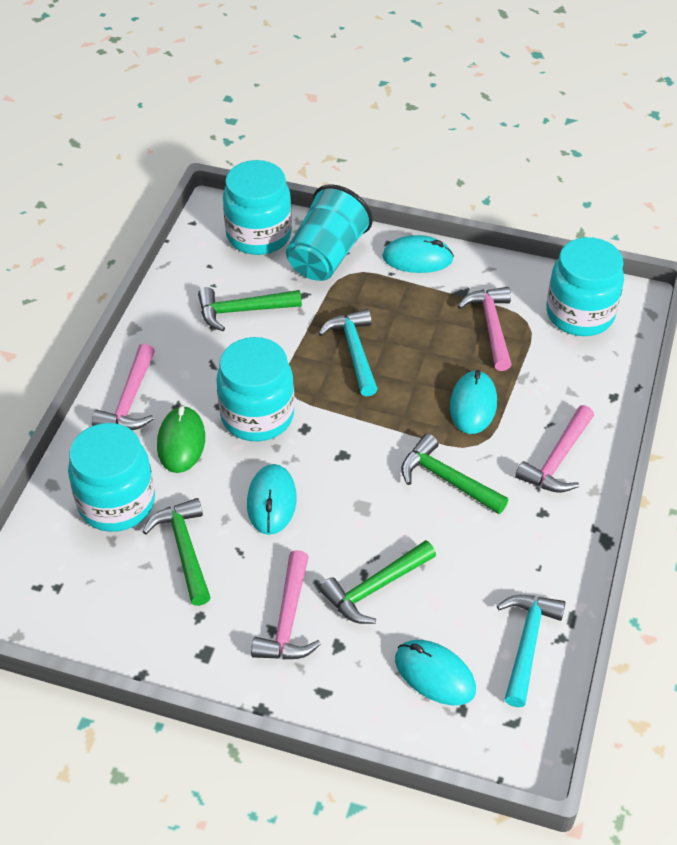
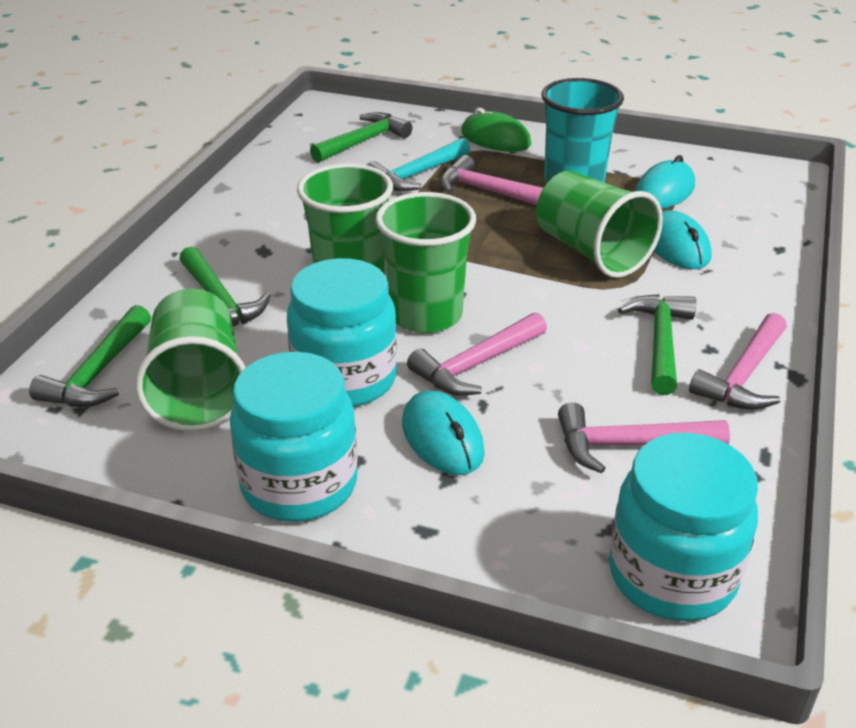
green cup: none = 0 -> [135,289,246,432] [297,163,393,274] [376,192,476,333] [536,171,663,278] = 4
turquoise hammer: [318,309,378,397] [497,595,566,707] = 2 -> [367,138,470,191] = 1
turquoise jar: [68,423,155,532] [216,337,295,441] [223,160,292,255] [546,237,624,336] = 4 -> [230,352,358,522] [287,258,397,407] [609,433,758,621] = 3
turquoise mouse: [247,464,297,535] [382,235,454,273] [395,640,476,705] [450,370,497,434] = 4 -> [402,391,485,475] [635,155,695,208] [654,210,711,269] = 3

